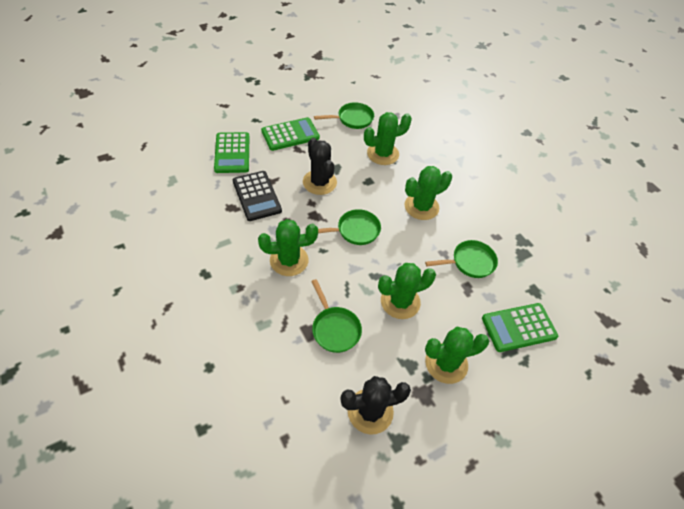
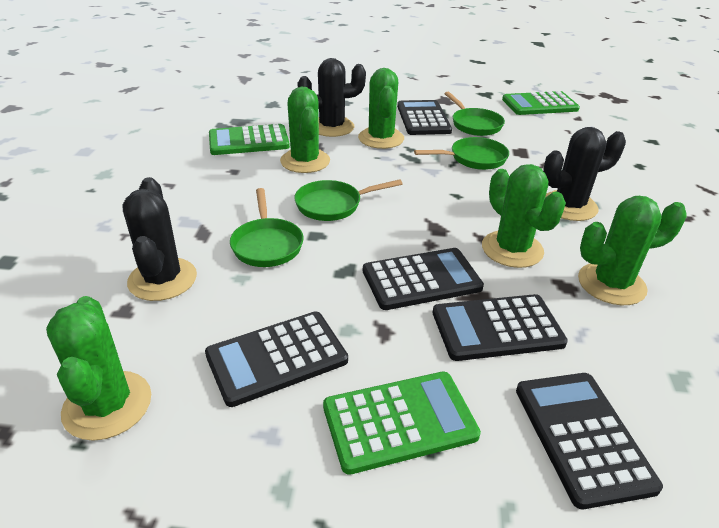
black cactus: [303,138,337,195] [340,376,411,435] = 2 -> [123,177,197,301] [297,58,366,137] [543,127,626,221] = 3
black calculator: [232,171,282,221] = 1 -> [205,311,348,407] [363,248,484,310] [397,100,452,135] [433,294,568,361] [516,373,663,509] = 5

